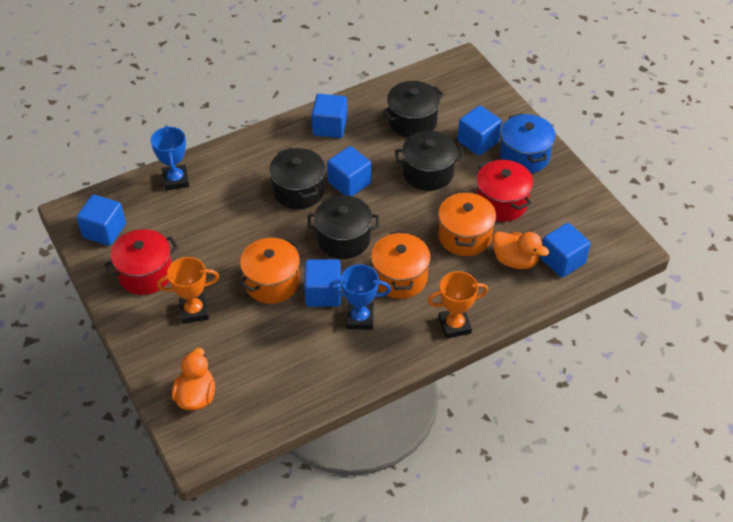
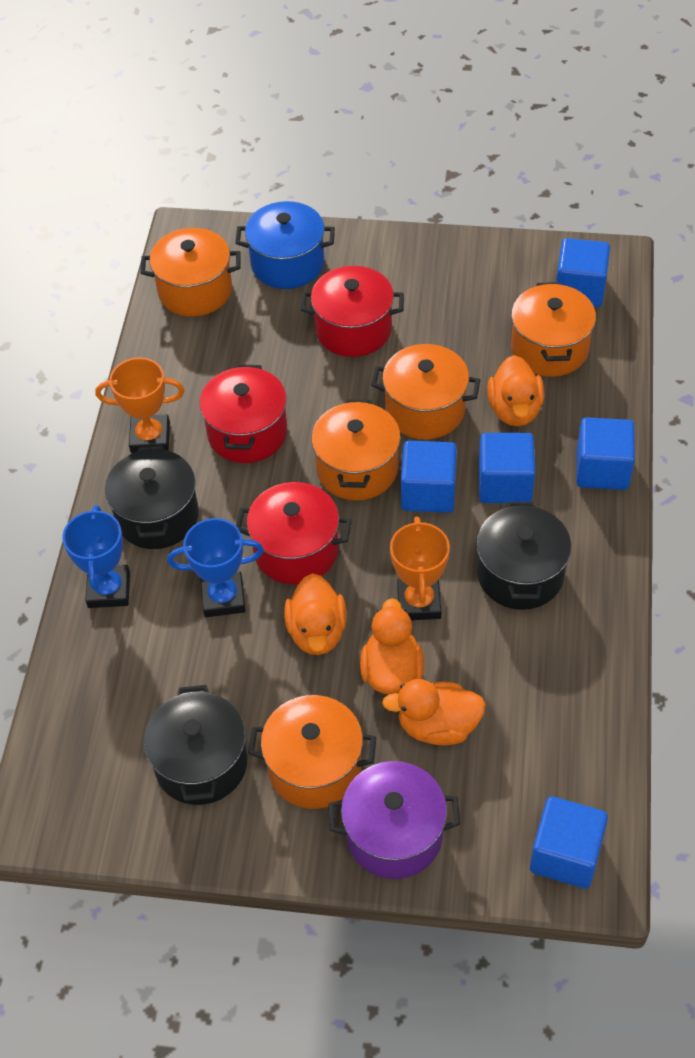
black pot: [269,147,325,209] [307,195,379,259] [382,81,444,138] [395,131,464,191] = 4 -> [105,445,199,549] [144,685,248,805] [476,502,571,610] = 3
blue cube: [76,194,126,246] [304,259,341,307] [312,94,347,138] [327,146,371,196] [457,105,502,156] [540,223,591,278] = 6 -> [401,441,457,513] [478,433,536,503] [530,796,608,889] [556,238,610,307] [576,417,635,490] = 5
orange duck: [172,348,215,411] [492,231,549,269] = 2 -> [284,573,347,655] [360,598,424,694] [382,679,486,745] [487,355,544,426] = 4
orange pot: [239,238,301,304] [371,231,431,299] [438,191,496,256] = 3 -> [141,228,241,317] [248,695,376,809] [311,399,401,500] [371,344,480,439] [511,282,596,377] = 5
purple pot: none = 0 -> [329,761,460,879] = 1
red pot: [104,229,178,295] [477,160,533,222] = 2 -> [199,364,287,463] [236,482,352,584] [301,266,404,357] = 3

